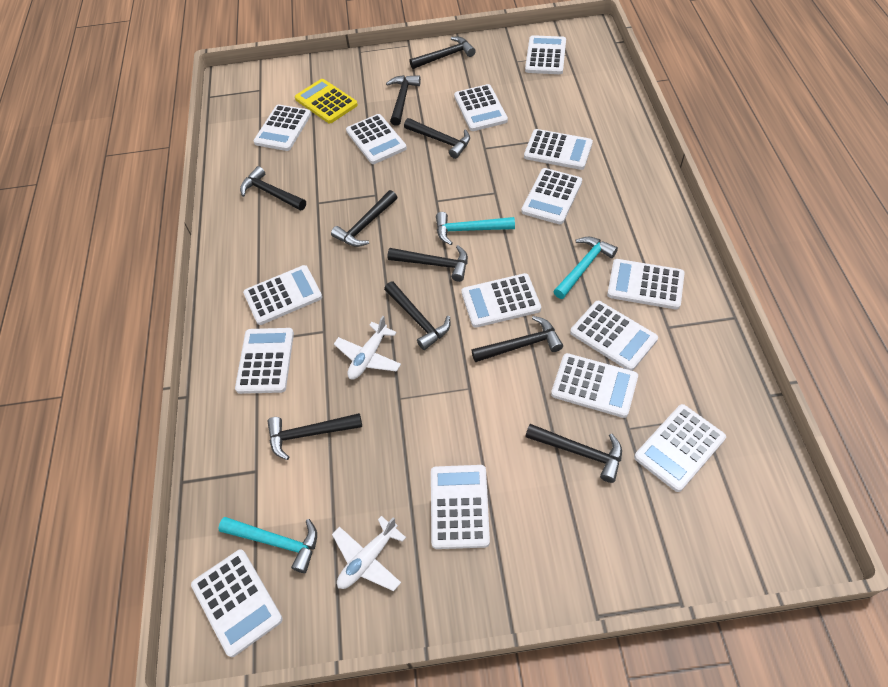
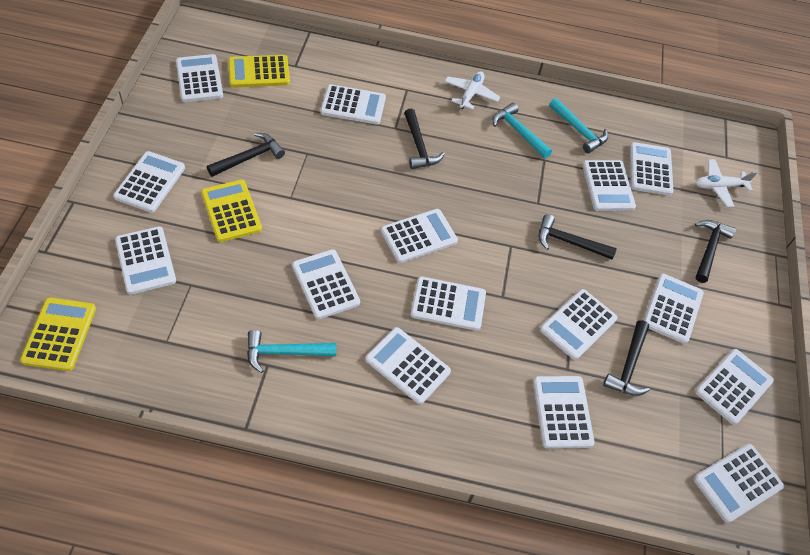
black hammer: [240,166,306,211] [267,413,362,460] [331,190,397,247] [384,281,450,350] [386,75,421,126] [387,245,468,282] [404,118,470,159] [409,37,476,69] [471,316,563,362] [525,424,622,483] = 10 -> [207,133,285,177] [404,109,445,169] [538,214,617,259] [603,320,650,396] [695,220,736,283] = 5
yellow calculator: [295,79,358,123] = 1 -> [20,297,96,371] [201,180,262,242] [228,55,290,88] = 3

